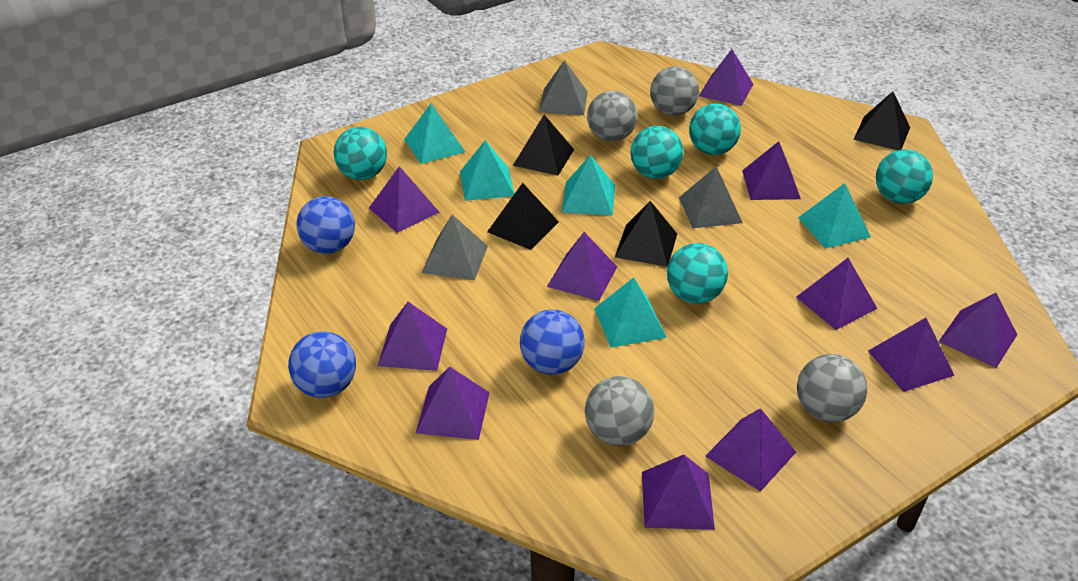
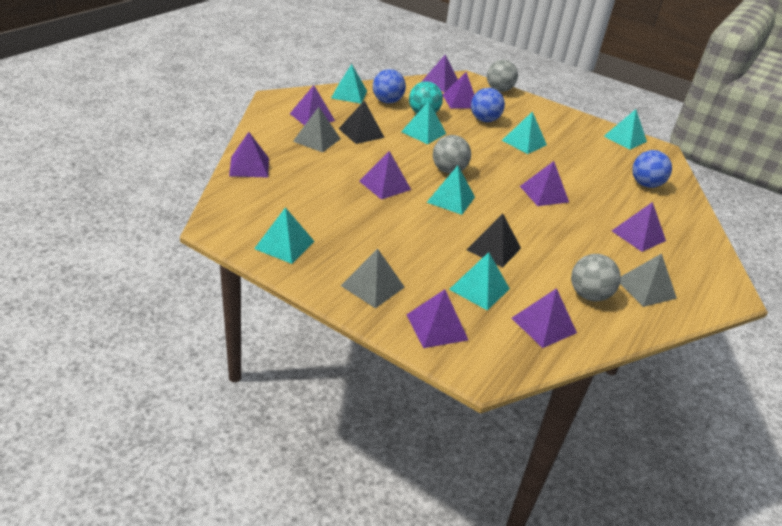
black pyramid: [487,183,559,250] [513,115,574,175] [615,201,677,267] [853,91,910,150] = 4 -> [338,100,385,144] [466,214,521,267] = 2
grey ball: [585,376,654,446] [587,91,637,142] [650,66,699,116] [797,354,867,422] = 4 -> [433,135,471,174] [487,60,518,92] [571,254,621,301] = 3
purple pyramid: [369,166,440,233] [378,302,447,371] [416,366,490,440] [547,232,617,301] [642,455,715,530] [699,49,753,106] [705,408,796,492] [742,141,801,200] [796,258,877,330] [868,318,955,392] [938,293,1017,368] = 11 -> [229,132,269,178] [290,85,335,126] [359,151,411,200] [407,289,468,348] [421,54,458,92] [443,72,474,109] [511,288,577,348] [520,161,569,206] [612,202,666,252] = 9
turquoise ball: [334,127,387,180] [630,126,684,179] [667,243,728,304] [689,104,741,155] [876,149,933,204] = 5 -> [409,81,443,113] = 1
turquoise pyramid: [404,103,465,164] [460,140,514,201] [562,155,615,216] [594,277,667,348] [798,183,871,249] = 5 -> [254,207,314,264] [331,64,367,104] [401,101,446,144] [427,166,475,215] [449,252,510,311] [502,111,547,154] [604,109,647,150] = 7

